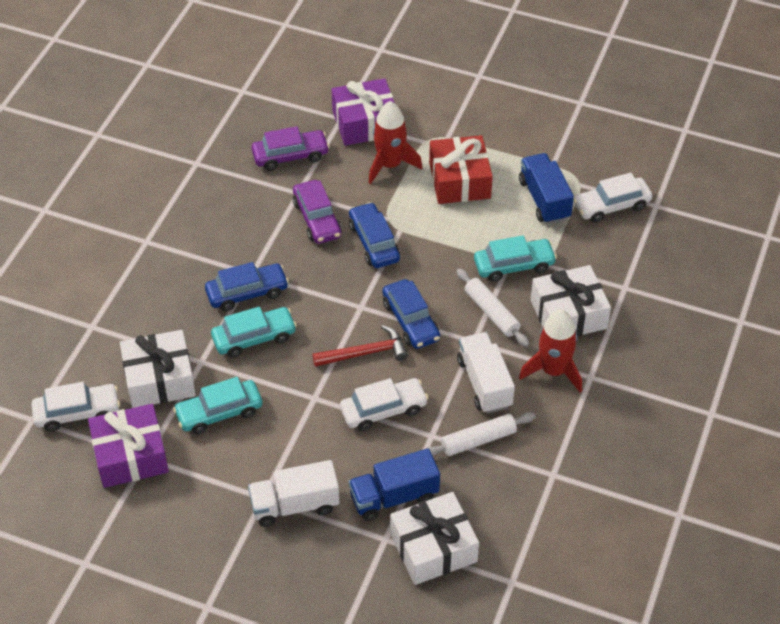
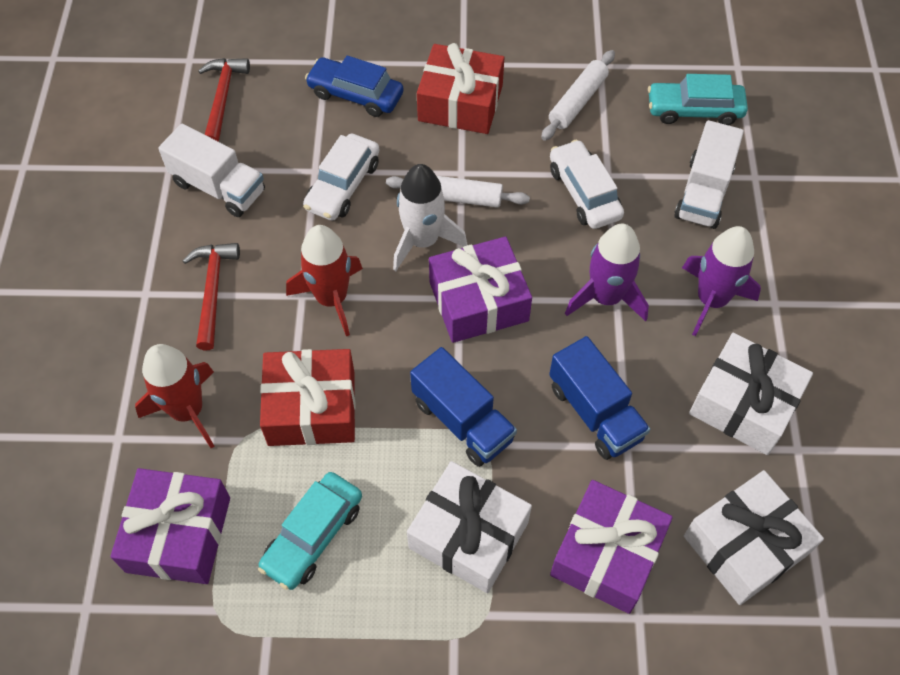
blue car: [205,262,289,311] [349,202,400,268] [382,279,440,349] = 3 -> [305,56,404,117] = 1
purple car: [252,126,330,171] [293,180,342,244] = 2 -> none = 0
purple gift: [88,404,169,488] [332,78,395,146] = 2 -> [110,468,230,584] [429,236,532,343] [550,480,673,614] = 3
purple rocket: none = 0 -> [565,224,649,322] [682,226,761,336] = 2
red gift: [429,135,493,204] = 1 -> [260,349,355,446] [417,43,504,134] = 2
red hammer: [312,325,408,367] = 1 -> [183,243,240,350] [198,58,250,142] = 2
turquoise car: [173,377,262,434] [211,306,297,358] [474,236,557,282] = 3 -> [258,472,362,590] [648,74,748,125] = 2
white car: [31,382,120,432] [340,378,429,431] [573,173,652,223] = 3 -> [303,134,379,221] [550,140,624,229] = 2
white rocket: none = 0 -> [393,164,468,271] = 1

